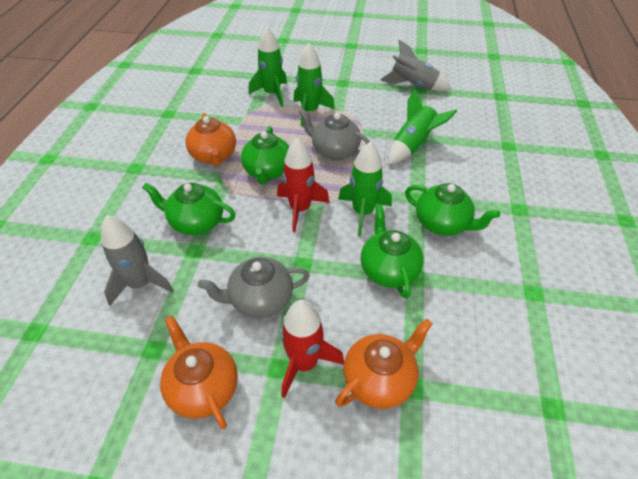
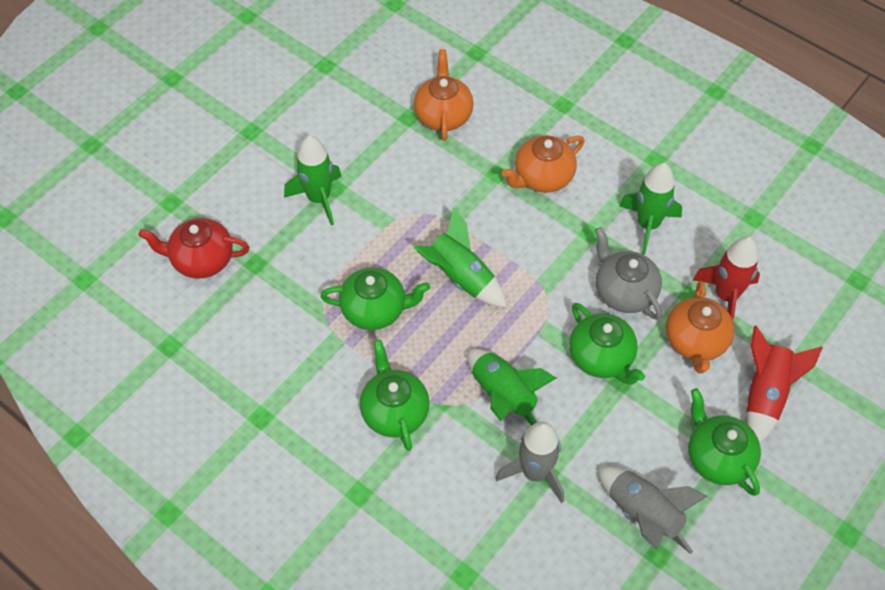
grey teapot: [197,257,310,318] [298,108,370,160] = 2 -> [595,227,662,320] = 1
red teapot: none = 0 -> [138,218,249,279] = 1

